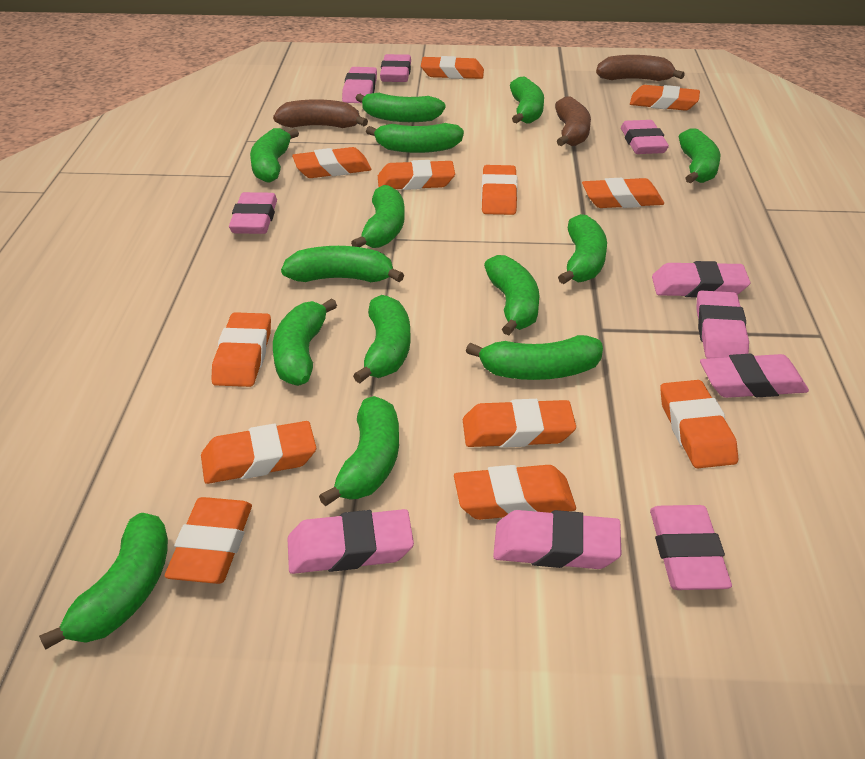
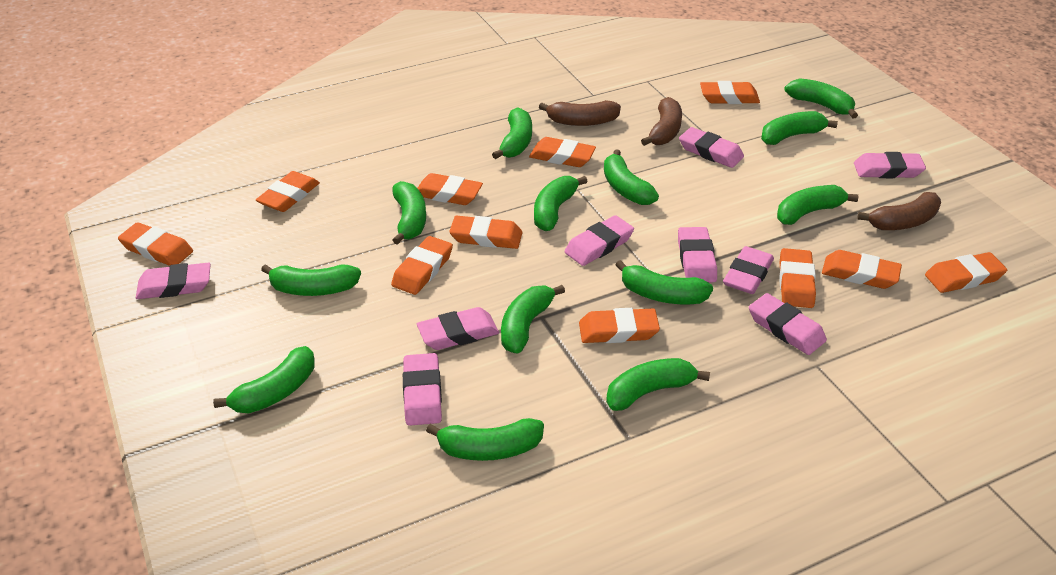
green banana: [39,513,168,650] [250,128,299,183] [273,298,337,386] [281,246,404,282] [319,396,399,506] [351,185,405,248] [353,295,411,383] [356,93,445,122] [366,123,464,153] [466,335,603,380] [484,255,540,335] [510,76,544,123] [558,214,607,284] [679,129,720,183] = 14 -> [213,346,315,413] [261,264,361,296] [393,181,426,245] [426,418,544,461] [492,107,532,159] [501,285,565,354] [534,176,588,231] [604,150,659,205] [606,358,710,411] [616,260,713,304] [761,111,838,145] [777,185,858,225] [784,78,858,118] = 13
orange eraser: [165,497,252,584] [201,421,316,484] [211,312,271,387] [292,147,372,178] [378,160,455,190] [421,56,484,79] [454,465,576,520] [463,399,576,448] [481,165,518,215] [582,178,664,208] [630,85,700,111] [660,380,738,468] = 12 -> [118,222,193,266] [256,171,320,212] [391,236,453,295] [418,173,483,205] [449,216,522,249] [529,137,596,167] [579,308,660,343] [700,81,760,104] [779,248,816,308] [822,250,902,289] [925,252,1007,293] = 11
pink eraser: [229,192,277,234] [287,509,414,574] [342,67,377,103] [380,54,411,82] [493,510,622,569] [621,120,669,154] [650,505,732,590] [652,261,750,297] [696,291,749,359] [700,354,809,398] = 10 -> [136,263,211,299] [403,353,442,426] [417,307,499,350] [564,215,634,266] [678,227,717,282] [679,127,744,168] [723,246,774,294] [749,293,827,355] [854,152,926,178] = 9

